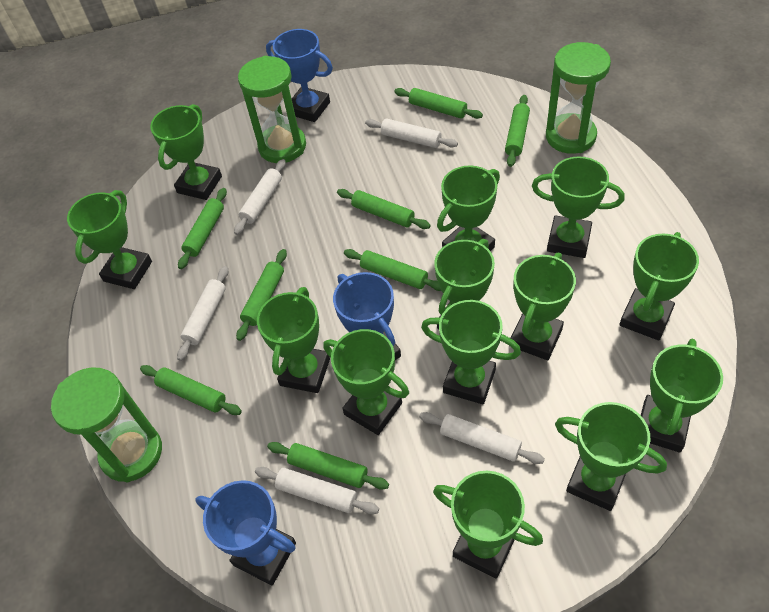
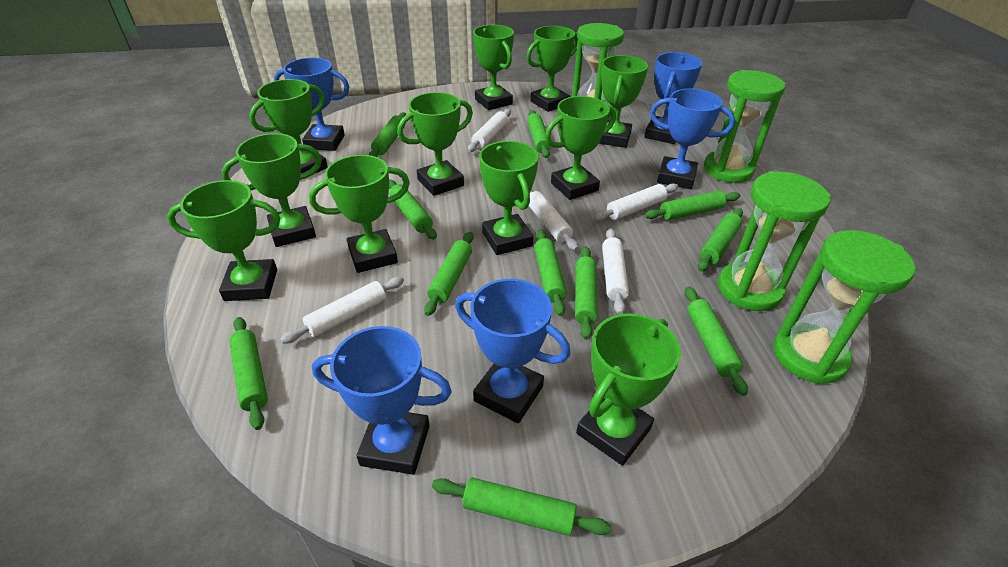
blue trophy: [196,480,296,585] [266,29,333,122] [333,272,401,360] = 3 -> [274,58,349,151] [312,326,452,475] [455,279,571,423] [644,52,702,144] [650,88,735,189] = 5
green hourglass: [51,367,162,482] [238,56,306,163] [546,42,611,154] = 3 -> [572,23,624,119] [704,70,786,183] [718,171,831,311] [773,230,916,384] = 4
green rolling pin: [140,365,242,415] [178,188,227,269] [236,249,287,341] [267,442,389,490] [337,189,431,229] [344,249,441,291] [394,88,483,119] [505,95,530,167] = 8 -> [229,317,268,430] [369,112,406,157] [389,180,437,240] [424,232,474,316] [432,477,611,536] [527,110,551,158] [534,229,567,316] [575,246,598,340] [645,190,740,220] [685,286,748,396] [698,208,743,272] = 11
green trophy: [67,190,152,289] [150,104,222,200] [257,287,330,393] [323,329,409,435] [421,300,521,404] [433,471,543,579] [434,239,495,329] [437,165,500,251] [509,253,576,360] [532,156,624,258] [555,402,667,511] [619,232,699,340] [641,339,723,453] = 13 -> [167,180,280,301] [221,133,322,247] [249,79,328,180] [309,155,410,273] [397,92,473,196] [473,25,514,110] [479,141,539,255] [526,26,578,112] [545,96,616,200] [576,313,681,466] [599,55,648,148] = 11

